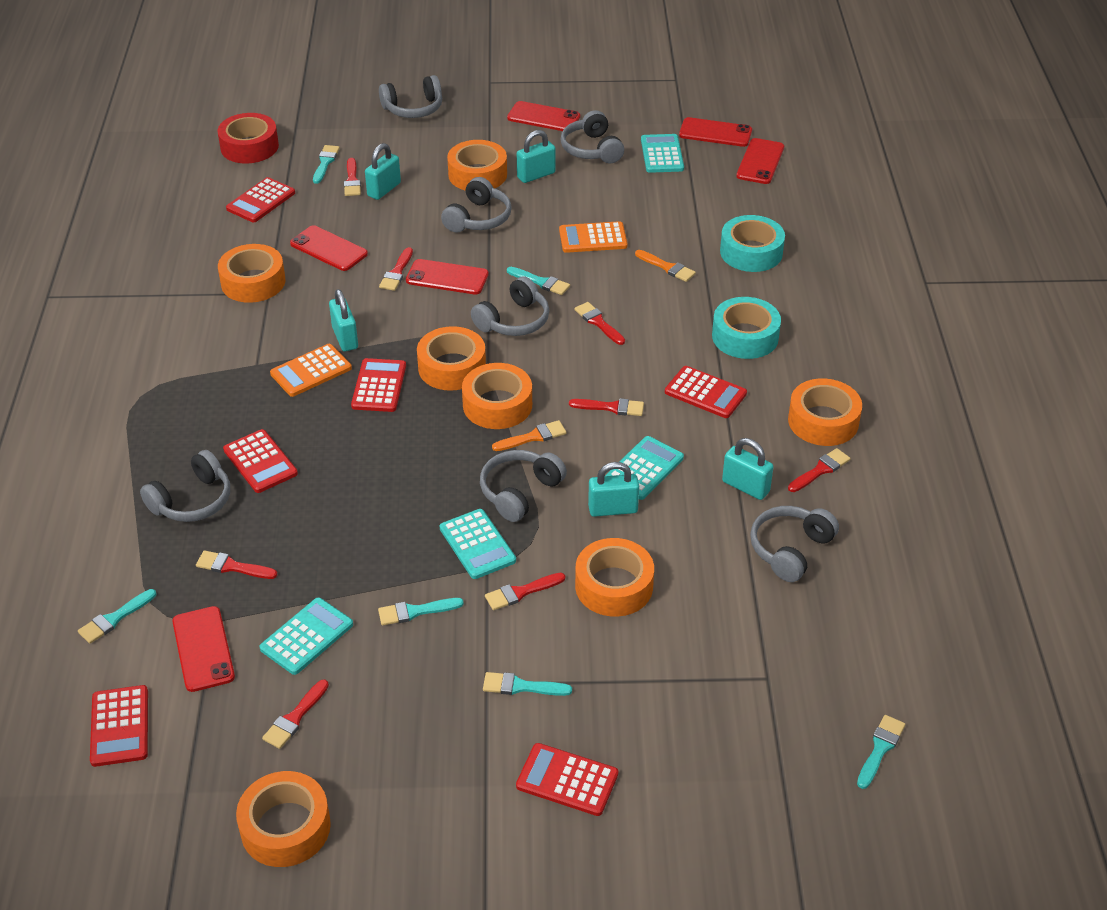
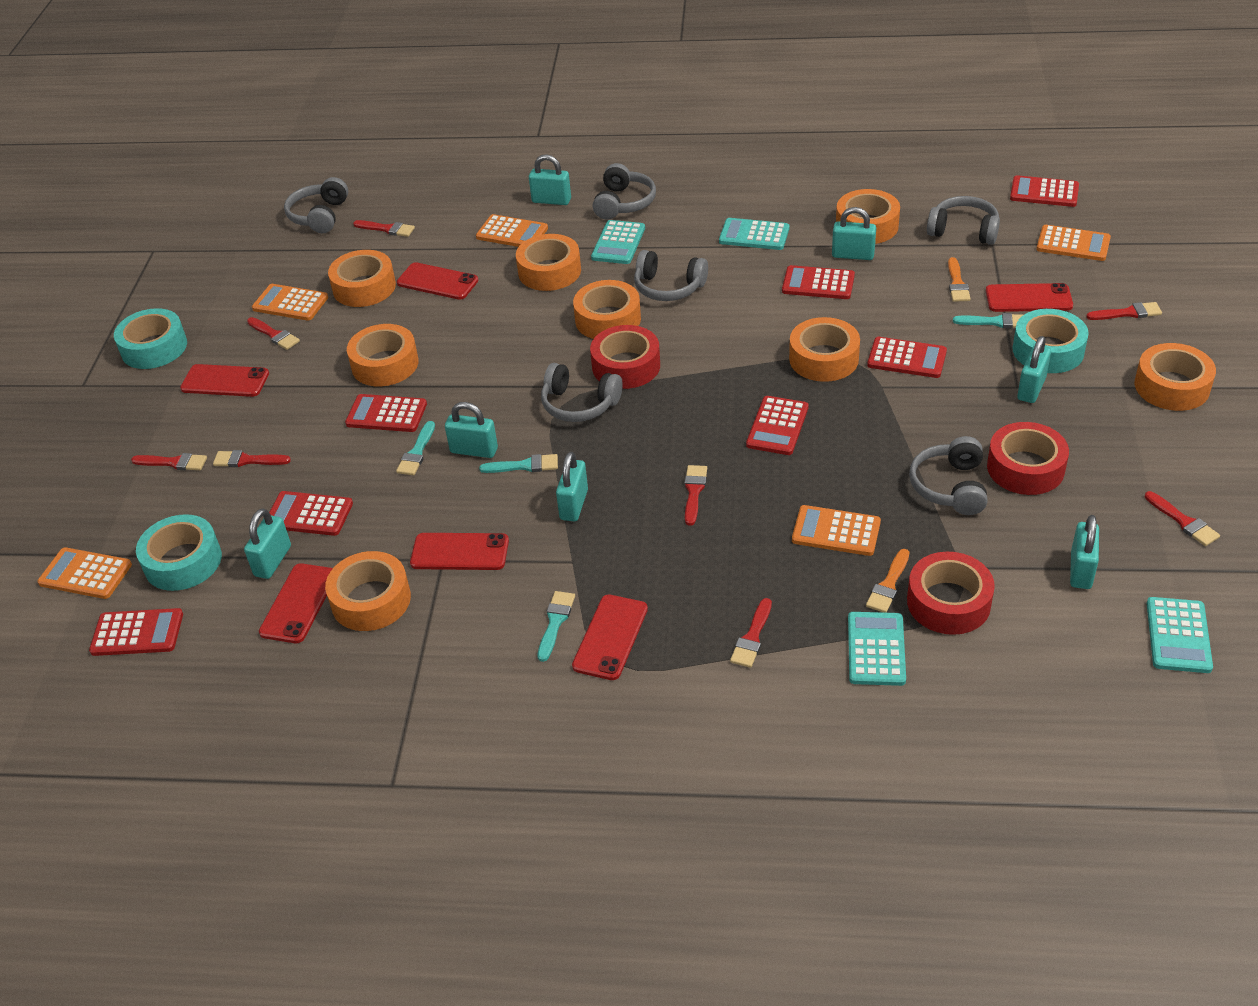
grey headphones: [140,450,230,522] [379,75,442,118] [441,177,512,233] [471,276,549,336] [480,450,567,522] [560,110,624,163] [750,506,839,582] = 7 -> [284,177,348,233] [541,363,623,422] [593,163,656,220] [634,250,708,301] [909,436,988,515] [927,196,1000,245] = 6
orange calculator: [270,344,352,397] [559,221,628,253] = 2 -> [37,547,132,599] [252,284,328,321] [476,214,548,247] [792,505,881,556] [1036,225,1111,261] = 5
orange tape: [218,244,286,303] [236,771,331,867] [417,326,486,391] [447,140,507,190] [462,363,532,429] [575,538,654,617] [788,379,862,446] = 7 -> [325,551,411,631] [328,250,396,307] [347,324,419,386] [516,234,581,291] [573,280,641,339] [789,317,860,382] [836,189,900,244] [1135,343,1216,411] = 8
red calculator: [90,685,148,767] [223,429,298,493] [226,177,295,222] [351,358,406,412] [516,743,618,816] [665,366,747,418] = 6 -> [89,608,183,656] [269,491,353,536] [345,394,427,432] [746,396,809,455] [782,265,855,299] [867,337,947,378] [1010,175,1079,207] = 7
red tape: [218,113,279,163] = 1 -> [590,325,660,389] [907,552,995,635] [987,422,1069,495] = 3
turquoise brush: [78,589,156,644] [313,145,340,184] [378,598,464,625] [483,672,572,696] [507,267,570,295] [857,715,905,789] = 6 -> [396,421,435,475] [479,454,558,473] [538,591,575,662] [953,313,1023,328] = 4
turquoise padlock: [329,289,358,351] [365,143,401,200] [517,130,556,183] [588,462,639,517] [722,438,774,500] = 5 -> [244,508,291,579] [445,402,498,458] [529,154,571,205] [556,452,588,521] [832,207,876,260] [1017,336,1051,403] [1070,515,1099,589] = 7
turquoise tape: [712,297,781,359] [720,215,785,272] = 2 -> [114,308,187,369] [136,514,222,591] [1013,309,1089,373] = 3

